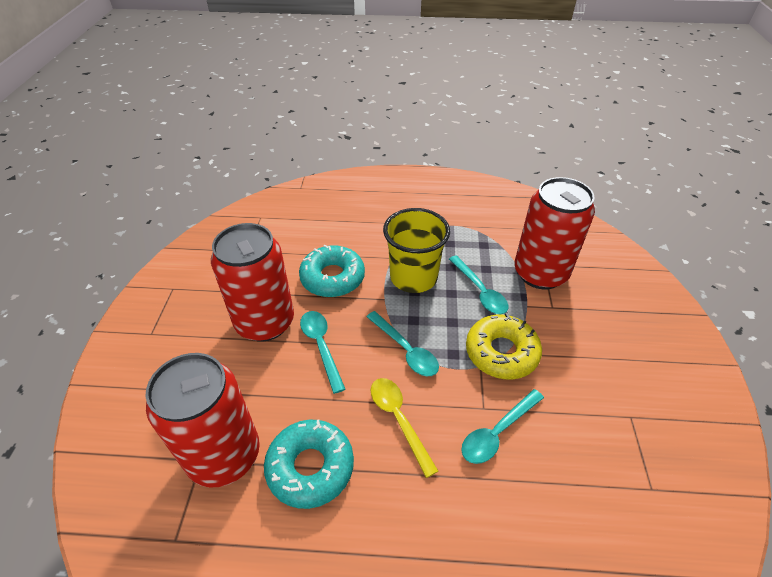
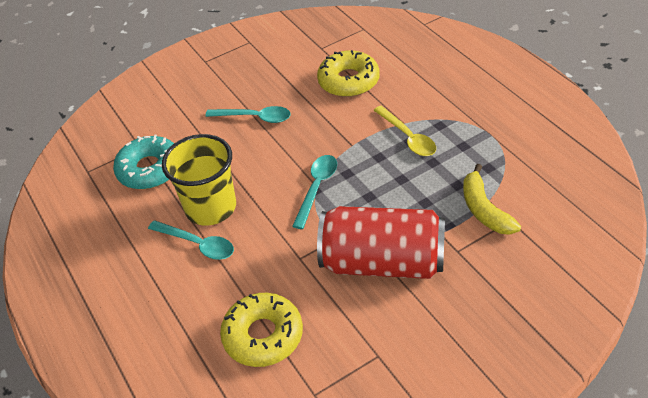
red can: [146,353,260,488] [211,223,294,342] [514,177,595,289] = 3 -> [317,206,445,279] = 1
turquoise donut: [264,419,354,509] [299,245,365,297] = 2 -> [113,135,174,189] = 1
turquoise spoon: [300,311,345,394] [366,311,439,376] [449,255,508,314] [461,389,544,464] = 4 -> [148,220,234,260] [205,106,291,123] [292,155,337,229] = 3
yellow banana: none = 0 -> [463,164,521,235] = 1
yellow donut: [466,313,542,379] = 1 -> [220,293,303,367] [317,50,380,97] = 2

